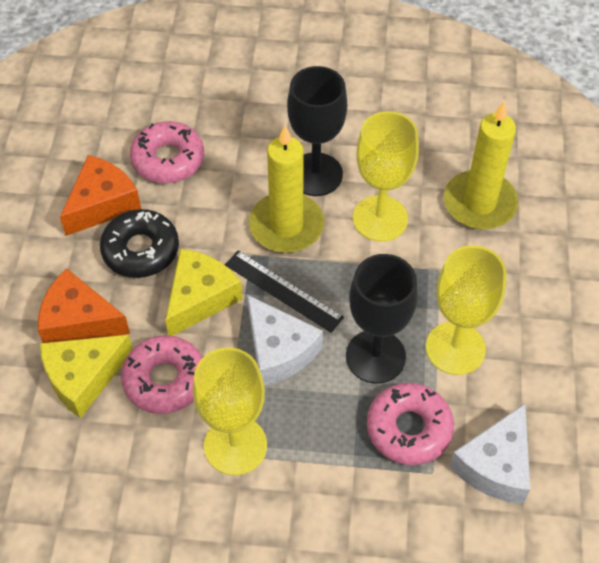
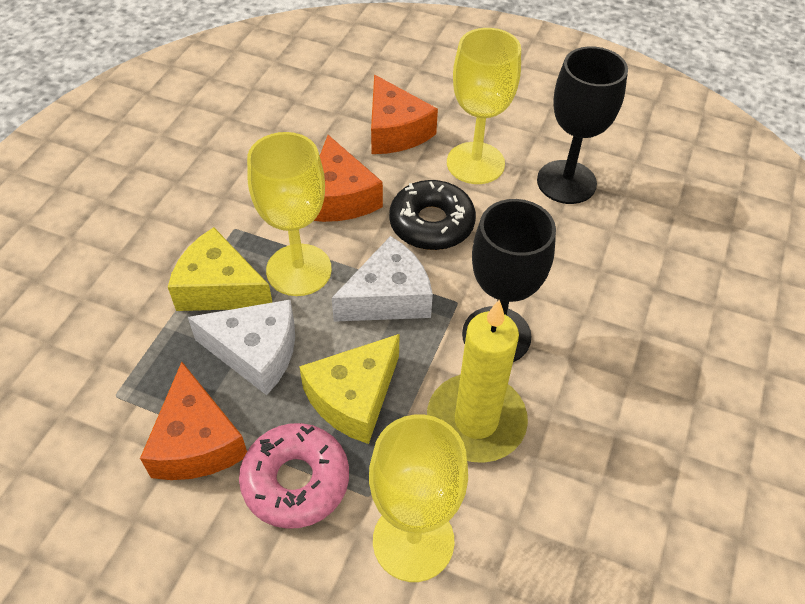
black ruler: [225,251,344,333] = 1 -> none = 0
orange cheese: [38,268,130,343] [60,155,141,236] = 2 -> [140,362,247,480] [314,135,383,222] [371,75,438,154] = 3
pink donut: [121,335,203,414] [130,121,204,183] [367,383,454,465] = 3 -> [239,423,349,529] = 1
yellow candle: [249,125,324,253] [444,101,518,229] = 2 -> [427,300,528,463] = 1

